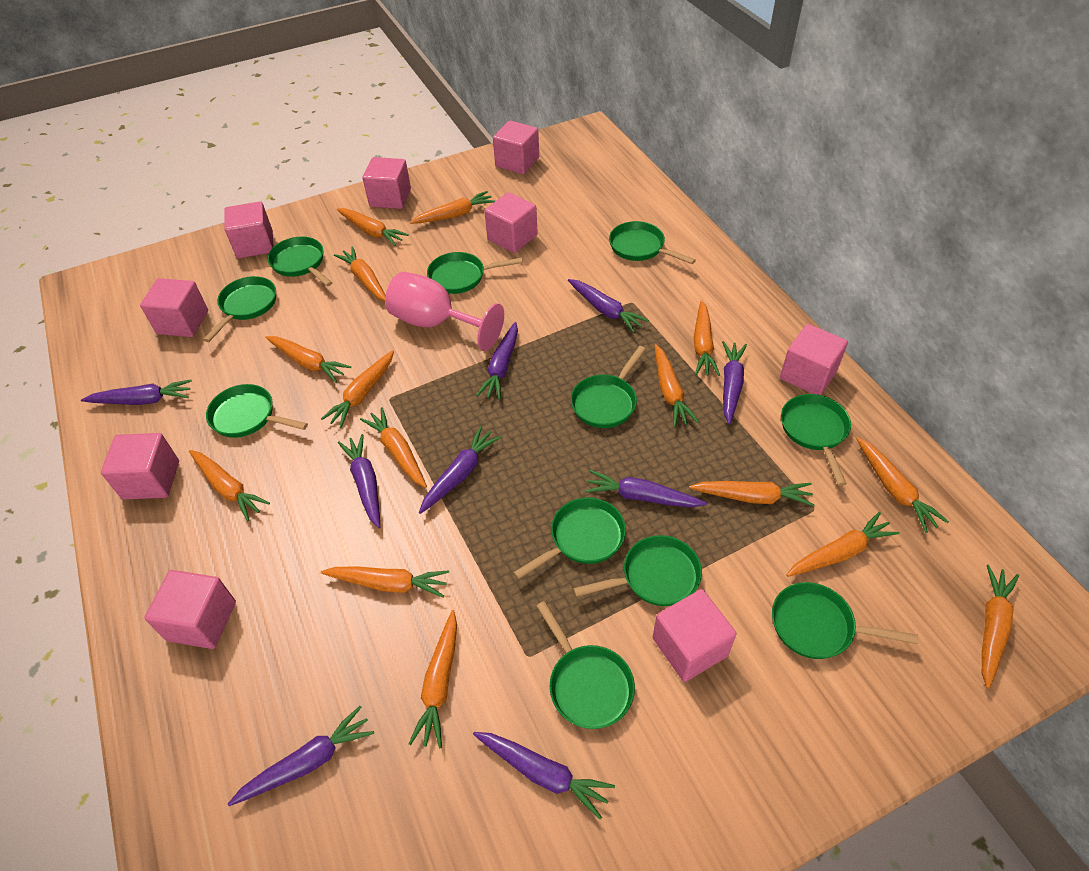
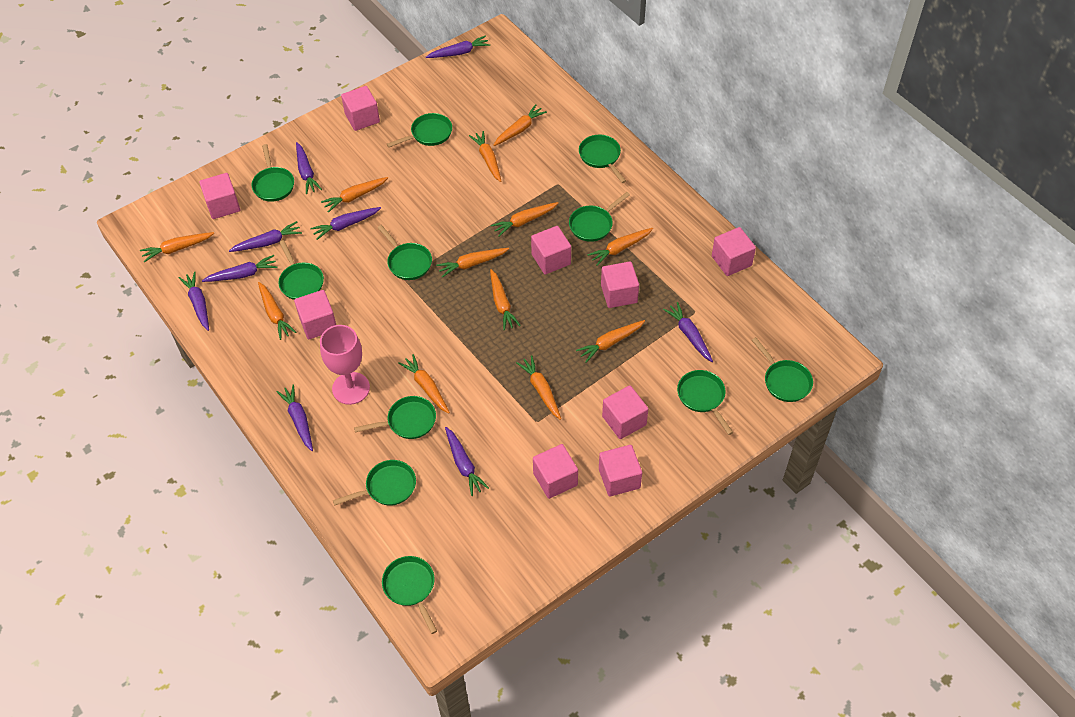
orange carrot: [189,450,270,521] [265,336,351,383] [321,350,394,428] [321,567,449,598] [334,246,386,301] [337,208,409,246] [360,407,427,488] [409,610,457,748] [410,191,495,224] [654,344,699,427] [689,481,814,507] [694,300,720,376] [786,512,899,577] [856,437,949,533] [982,564,1019,689] = 15 -> [140,232,214,262] [258,282,296,340] [321,177,388,213] [398,354,450,414] [436,248,509,278] [469,131,502,182] [490,269,521,330] [491,202,558,237] [493,104,547,146] [516,355,561,420] [576,320,645,363] [587,228,653,266] = 12

